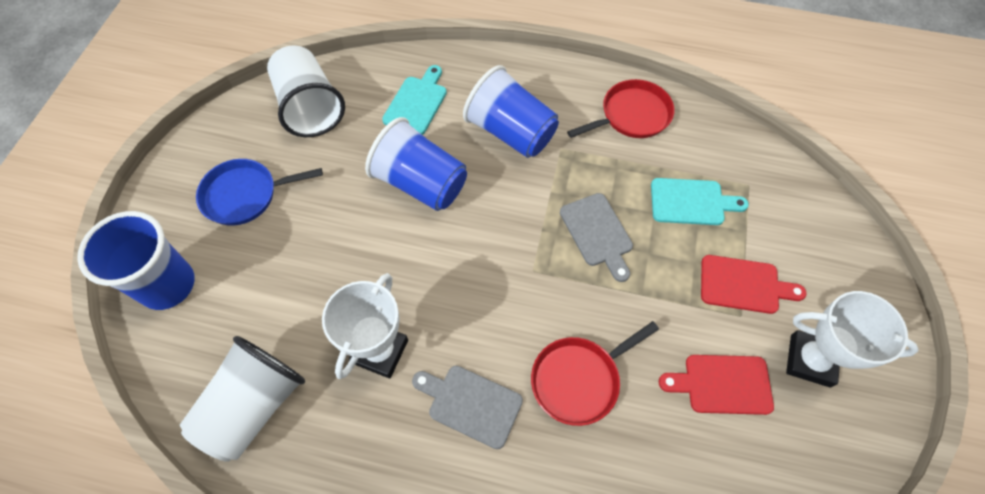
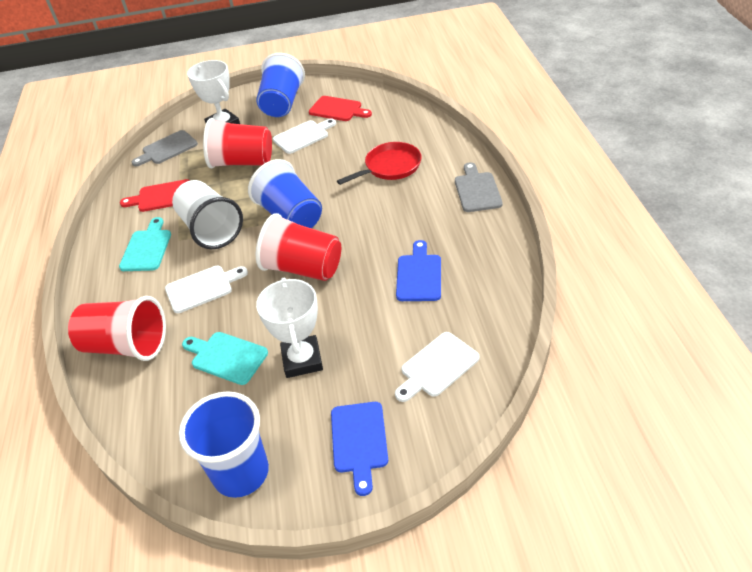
blue cutting board: none = 0 -> [331,402,388,496] [396,240,441,301] = 2
blue pan: [196,159,323,226] = 1 -> none = 0
red cup: none = 0 -> [68,296,166,361] [203,118,272,168] [256,213,341,281] = 3
red pan: [531,321,659,426] [567,79,674,138] = 2 -> [337,142,422,185] = 1
white cup: [180,336,305,462] [267,45,345,137] = 2 -> [172,180,243,249] = 1
white cutting board: none = 0 -> [165,266,248,313] [273,118,336,154] [395,332,480,402] = 3

